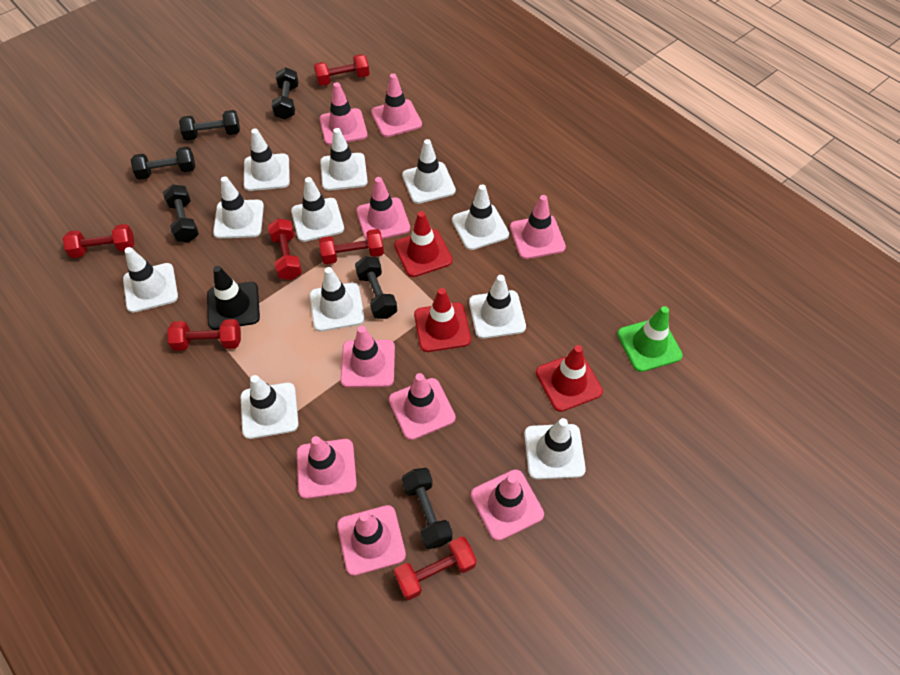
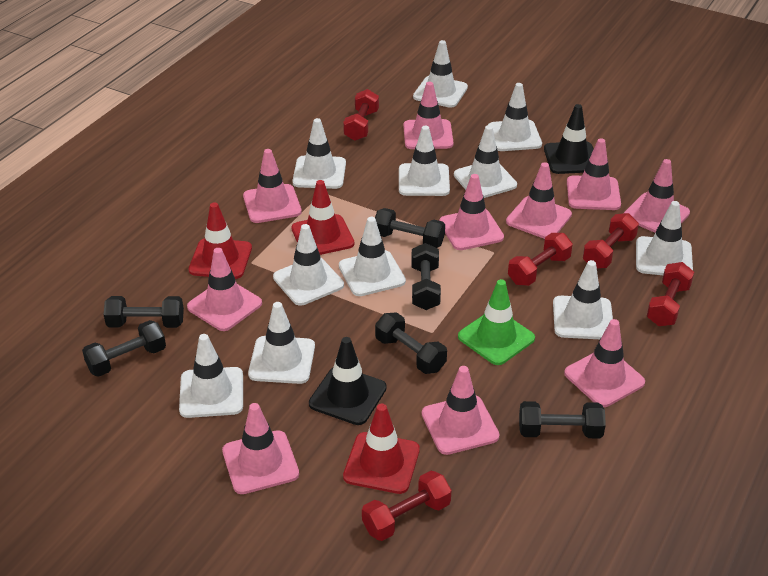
black traffic cone: [207,266,260,330] = 1 -> [309,337,387,425] [544,104,593,174] = 2
pink traffic cone: [297,436,357,499] [319,82,367,145] [337,505,406,576] [340,326,395,388] [356,177,410,240] [371,74,422,137] [389,373,456,440] [471,469,544,541] [510,195,566,259] = 9 -> [187,248,262,331] [222,403,299,494] [243,149,302,223] [403,82,454,149] [422,366,500,455] [439,174,504,250] [506,162,572,239] [564,319,645,407] [567,138,621,210] [624,159,690,233] = 10
red dumbbell: [63,224,135,258] [167,319,241,351] [268,218,302,280] [314,54,370,86] [319,229,384,264] [394,537,477,600] = 6 -> [343,89,379,141] [362,471,452,541] [508,233,573,286] [583,213,639,269] [647,262,694,326] = 5

